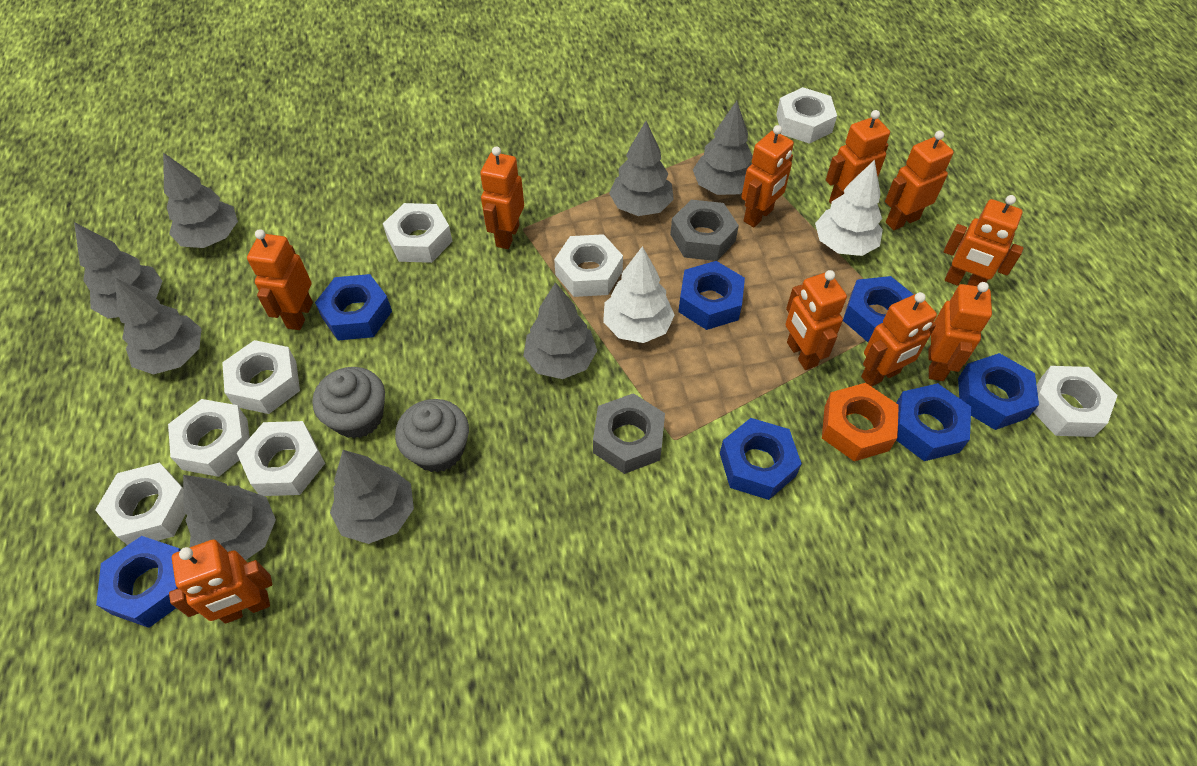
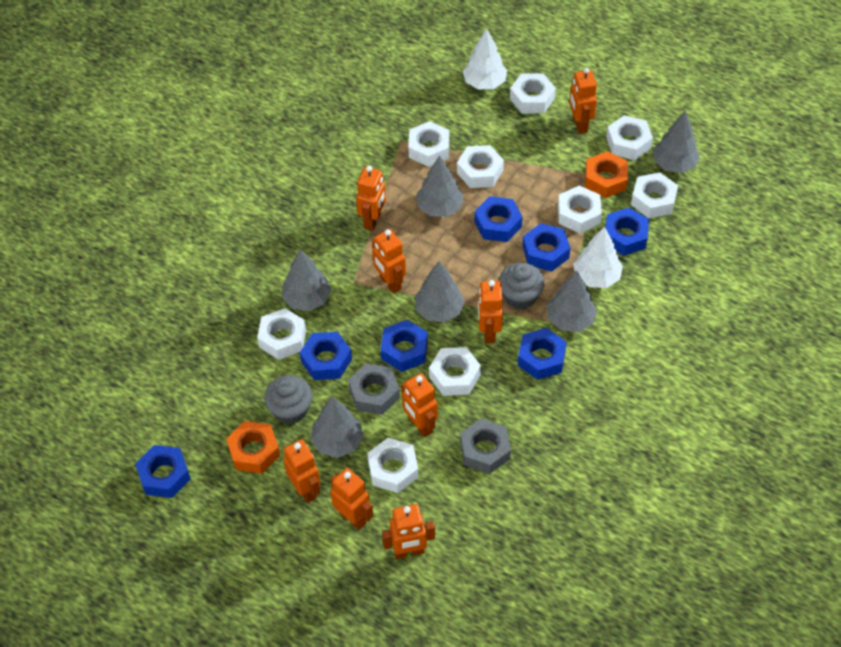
grey tree: [74,222,162,319] [115,278,202,375] [163,153,238,248] [183,475,276,560] [330,450,414,544] [523,282,597,379] [609,121,674,216] [693,101,753,195] = 8 -> [282,249,331,311] [310,396,364,458] [415,261,465,322] [416,155,464,217] [547,271,597,332] [653,111,700,173] = 6
orange nut: [822,383,899,461] = 1 -> [226,421,280,474] [585,151,628,198] = 2
orange robot: [169,540,272,624] [247,229,313,330] [480,146,524,249] [741,125,794,227] [785,270,847,370] [826,110,890,204] [861,292,937,387] [885,131,954,230] [929,282,992,381] [944,195,1024,286] = 10 -> [283,439,320,503] [330,468,373,530] [356,166,386,231] [372,229,406,294] [382,504,435,559] [401,373,438,437] [478,280,503,343] [569,68,597,134] = 8
white nut: [95,462,186,545] [168,399,250,477] [222,340,300,414] [237,421,325,496] [383,203,453,263] [554,234,623,297] [776,87,837,144] [1033,366,1118,437] = 8 -> [257,308,306,360] [367,438,419,493] [409,121,449,167] [429,347,481,396] [457,145,504,188] [510,73,556,113] [558,186,602,233] [606,115,653,160] [631,172,678,218] = 9

